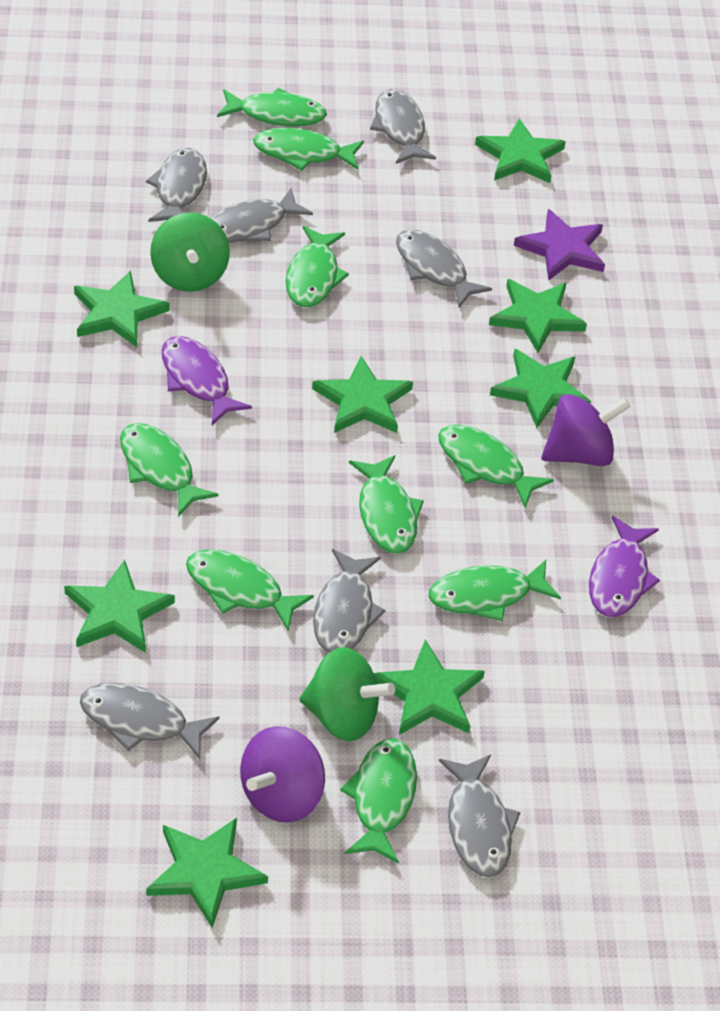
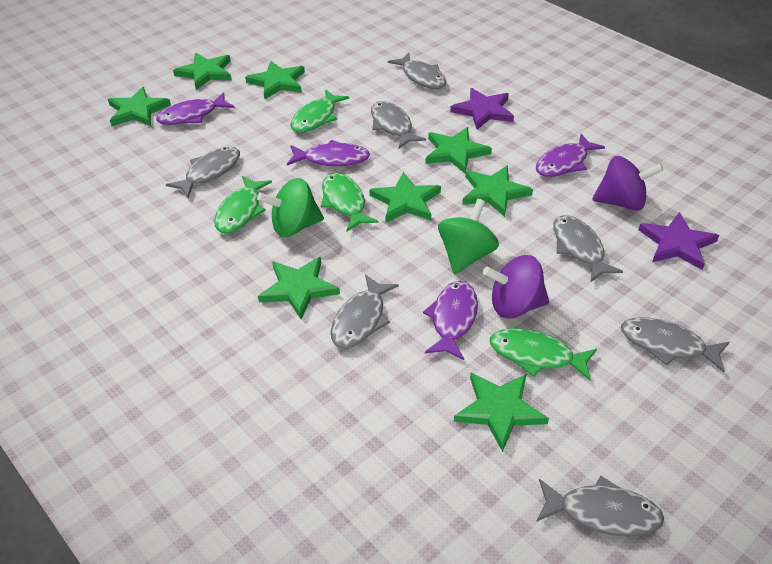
green fish: [120,423,219,517] [186,549,314,631] [217,88,327,126] [253,128,364,171] [286,226,349,307] [340,738,417,864] [349,455,424,554] [429,560,561,621] [438,425,554,507] = 9 -> [214,176,272,233] [290,89,349,133] [321,173,378,231] [490,328,597,380] = 4
purple fish: [162,336,252,425] [589,516,660,617] = 2 -> [156,92,235,125] [287,140,370,166] [423,281,478,360] [536,134,605,177] = 4
purple star: [514,209,605,281] = 1 -> [450,88,514,130] [638,212,719,270] = 2

